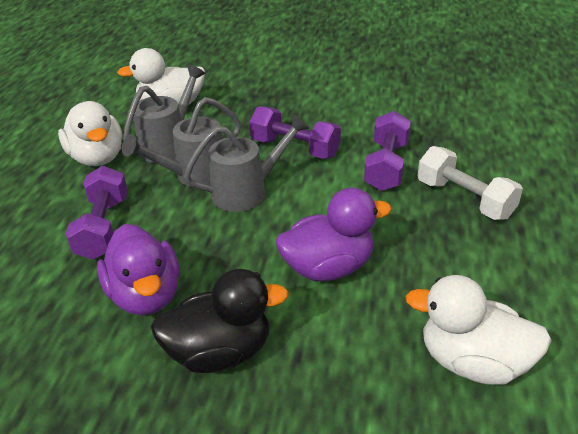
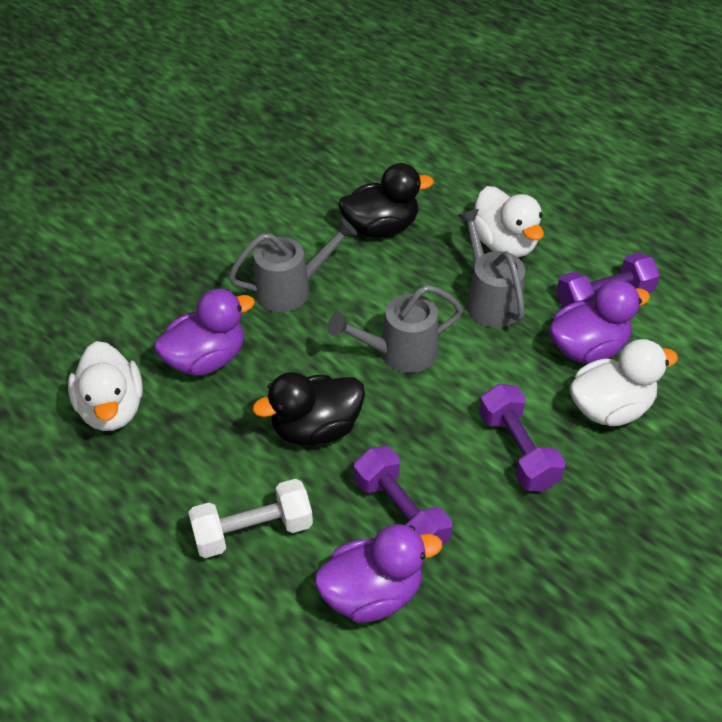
black duck: [150,269,289,373] = 1 -> [252,372,365,445] [339,163,434,238] = 2
purple duck: [97,224,180,315] [276,188,392,281] = 2 -> [154,289,255,376] [315,524,442,623] [549,280,650,363] = 3

